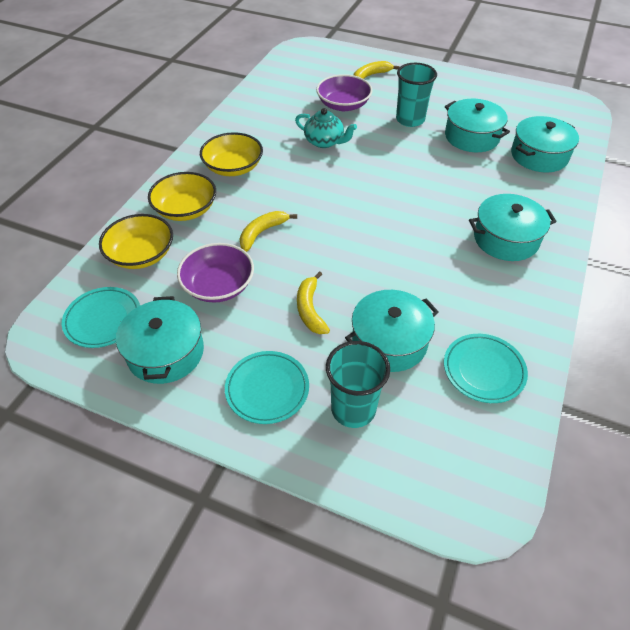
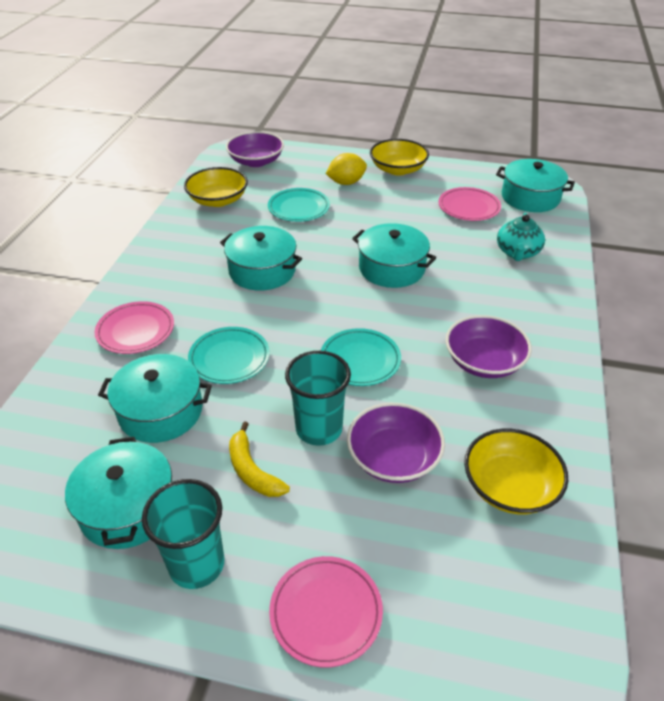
pink plate: none = 0 -> [95,301,174,354] [269,556,383,668] [438,187,501,221] = 3
purple bowl: [177,243,254,302] [316,74,372,111] = 2 -> [226,131,284,167] [347,403,445,483] [446,315,532,378] = 3
yellow banana: [240,211,297,252] [297,271,330,334] [353,61,400,79] = 3 -> [229,422,290,497] = 1
yellow lemon: none = 0 -> [326,153,367,185] = 1

